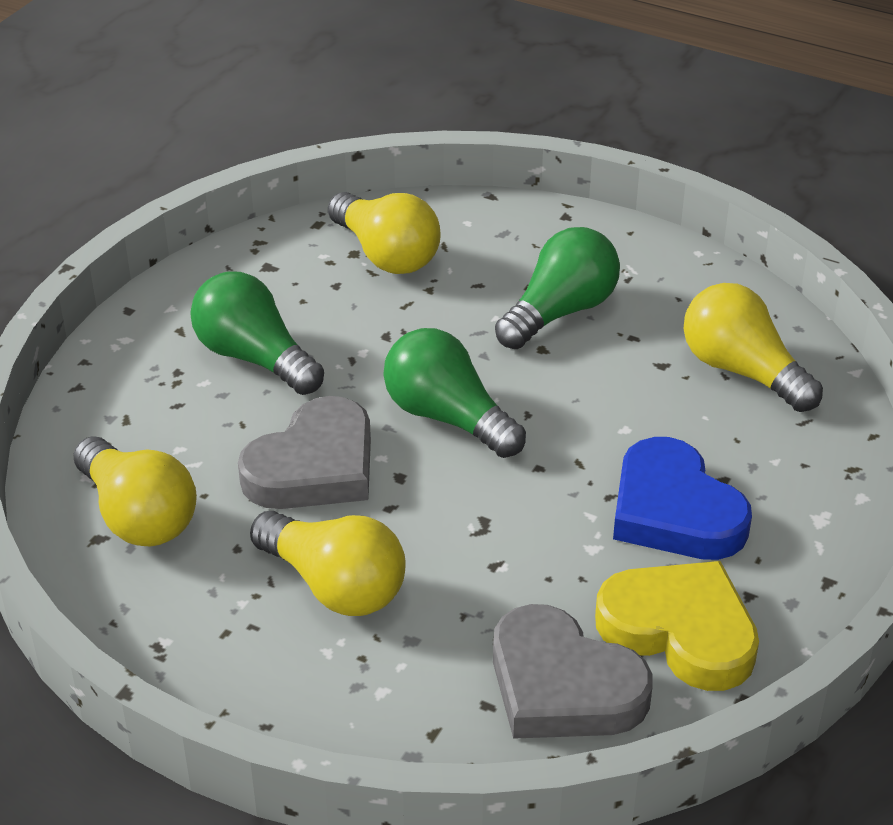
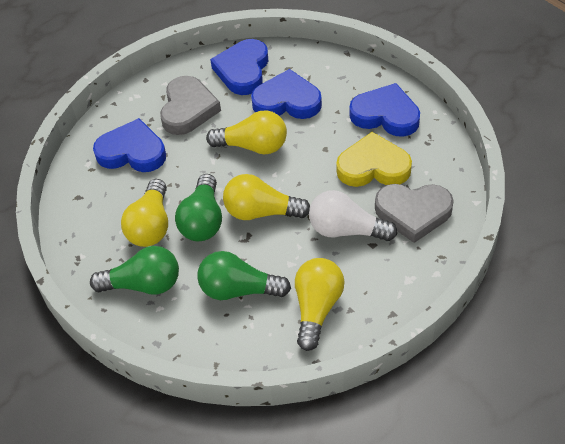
blue heart: [613,437,752,560] = 1 -> [93,118,166,172] [210,39,268,95] [251,69,322,119] [349,83,420,137] = 4
white light bulb: none = 0 -> [309,190,397,241] = 1

